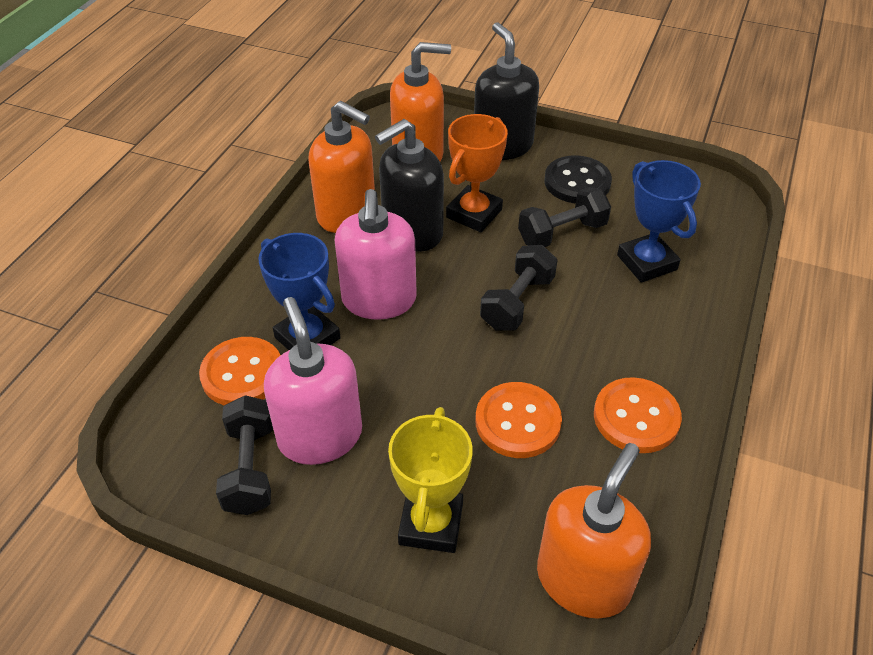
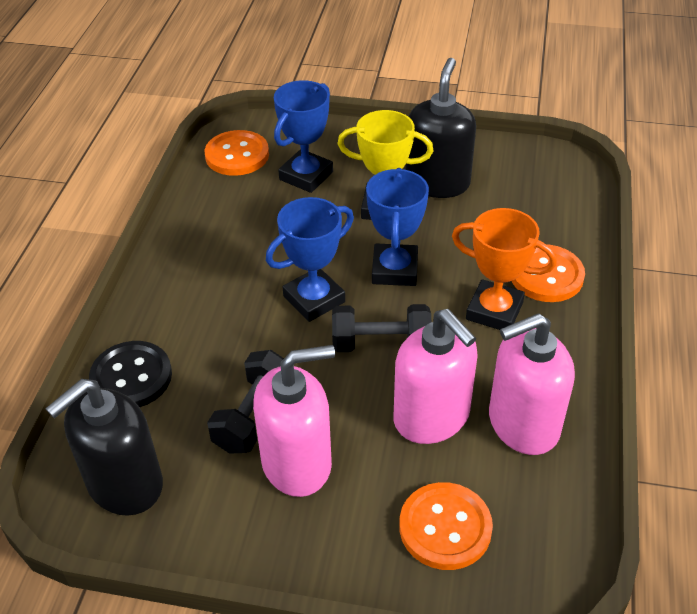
black dumbbell: [216,395,273,515] [480,245,557,331] [518,187,611,247] = 3 -> [207,350,284,454] [332,304,431,352] = 2
blue trophy: [258,233,341,350] [617,160,701,283] = 2 -> [266,197,354,322] [274,80,333,193] [366,168,429,286] = 3
orange soap dispenser: [308,101,375,233] [390,42,451,161] [537,443,651,619] = 3 -> none = 0
pink soap dispenser: [264,297,362,465] [335,189,417,320] = 2 -> [253,345,335,497] [394,309,478,444] [489,313,575,455] = 3

